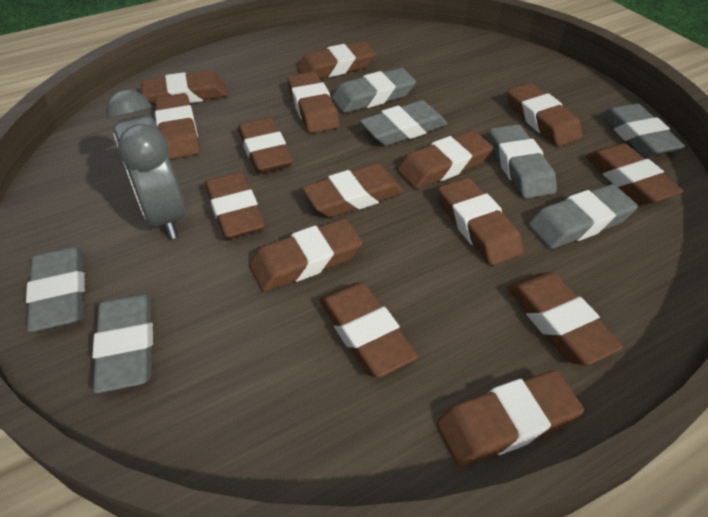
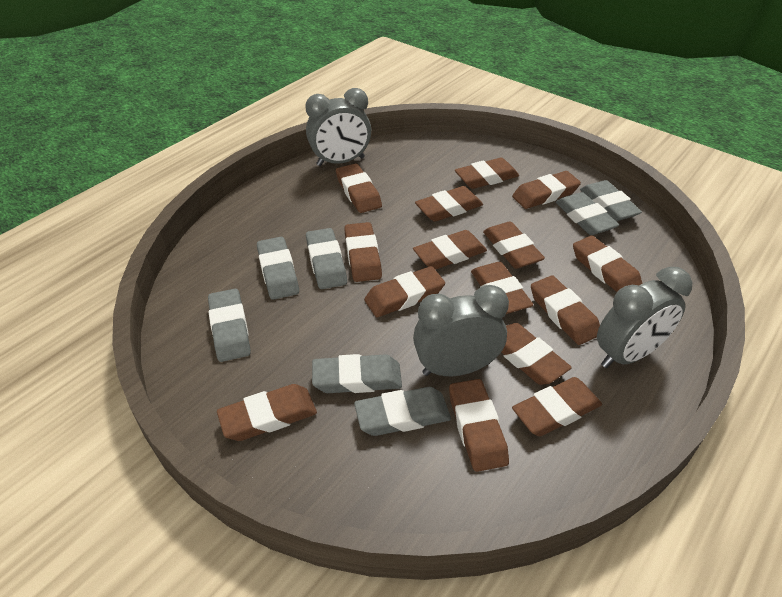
grey clock: [105,90,185,239] = 1 -> [305,88,371,166] [413,285,509,376] [597,267,692,368] = 3

